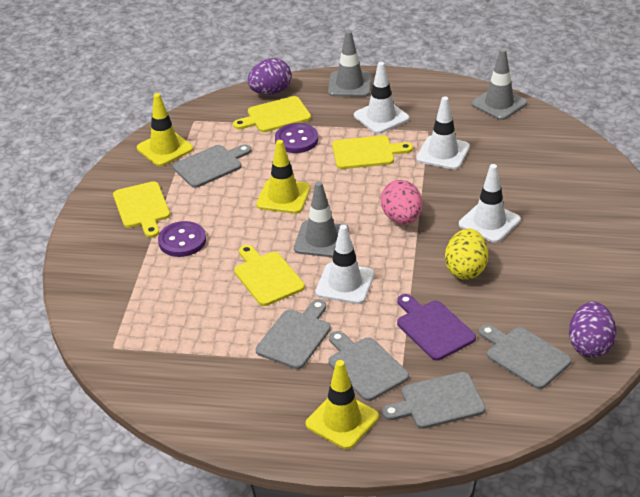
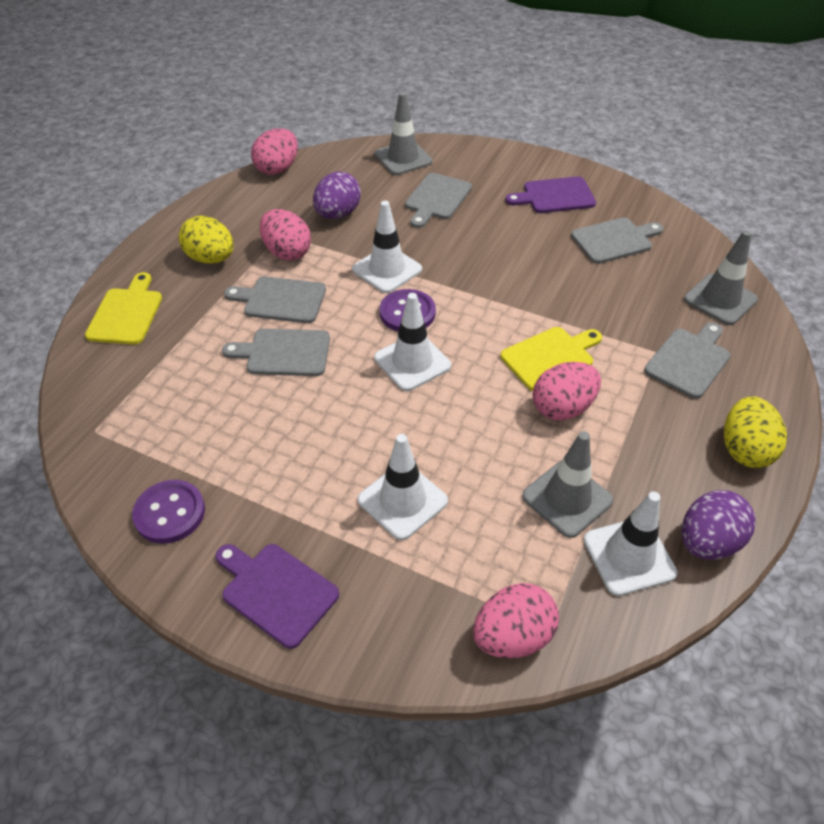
pink egg: [381,180,422,225] = 1 -> [251,128,298,175] [260,209,311,261] [473,583,559,658] [533,362,601,421] = 4
purple cutting board: [397,294,476,361] = 1 -> [215,544,339,649] [506,176,596,213] = 2
yellow cutting board: [113,181,170,238] [233,96,311,132] [234,245,305,306] [332,135,413,169] = 4 -> [85,272,162,345] [500,327,602,391] = 2
yellow egg: [445,229,488,280] = 1 -> [179,216,233,264] [724,396,787,468] = 2
yellow traffic cone: [137,93,193,166] [256,140,311,214] [306,360,379,449] = 3 -> none = 0

